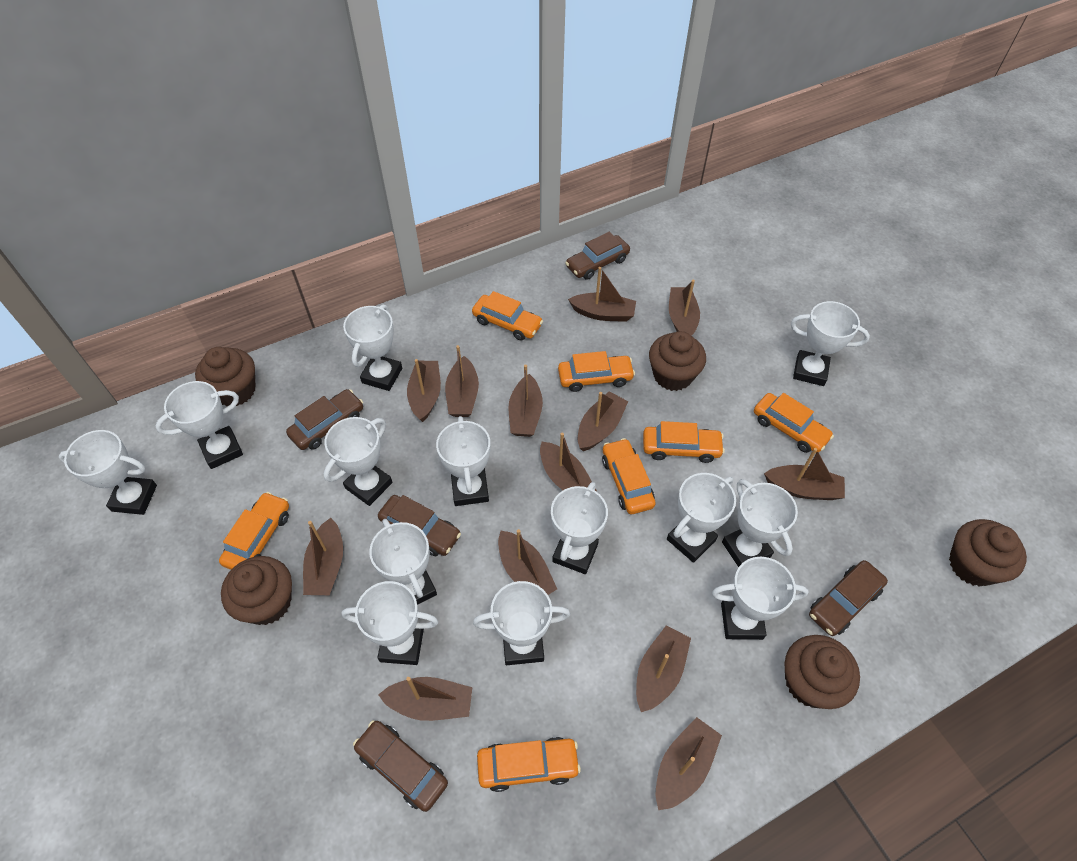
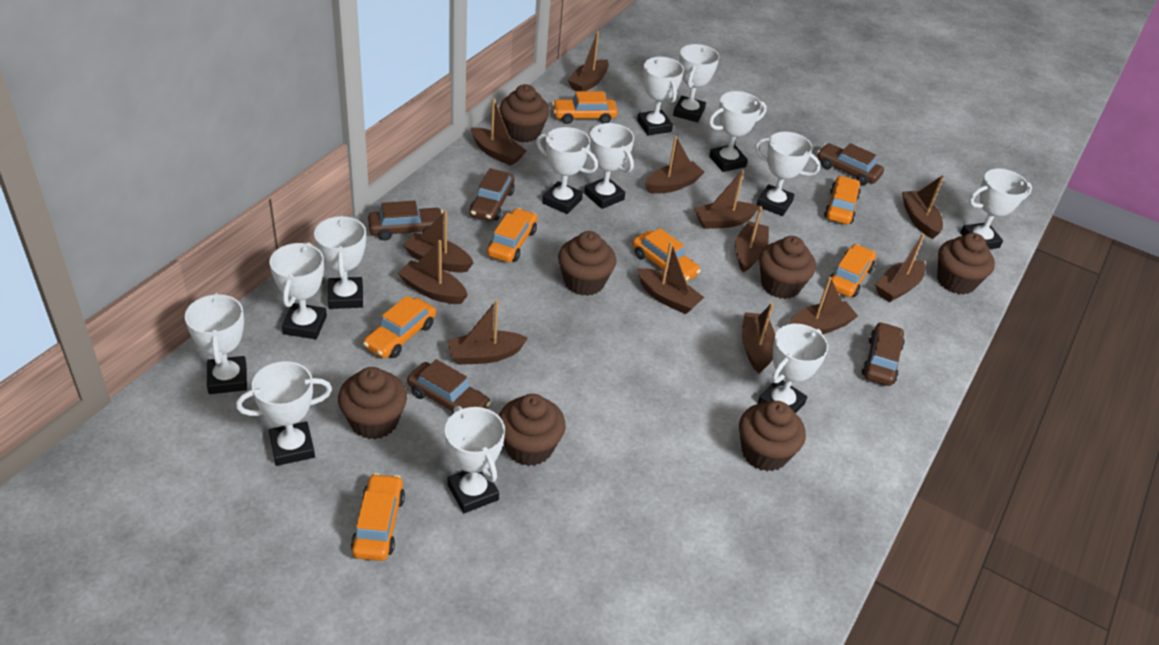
brown cupcake: [195,347,256,406] [221,556,292,625] [649,331,706,391] [785,635,860,709] [949,519,1027,587] = 5 -> [338,367,407,439] [499,394,566,466] [500,84,550,143] [558,231,616,296] [739,401,806,471] [759,236,816,299] [937,233,995,295] = 7

